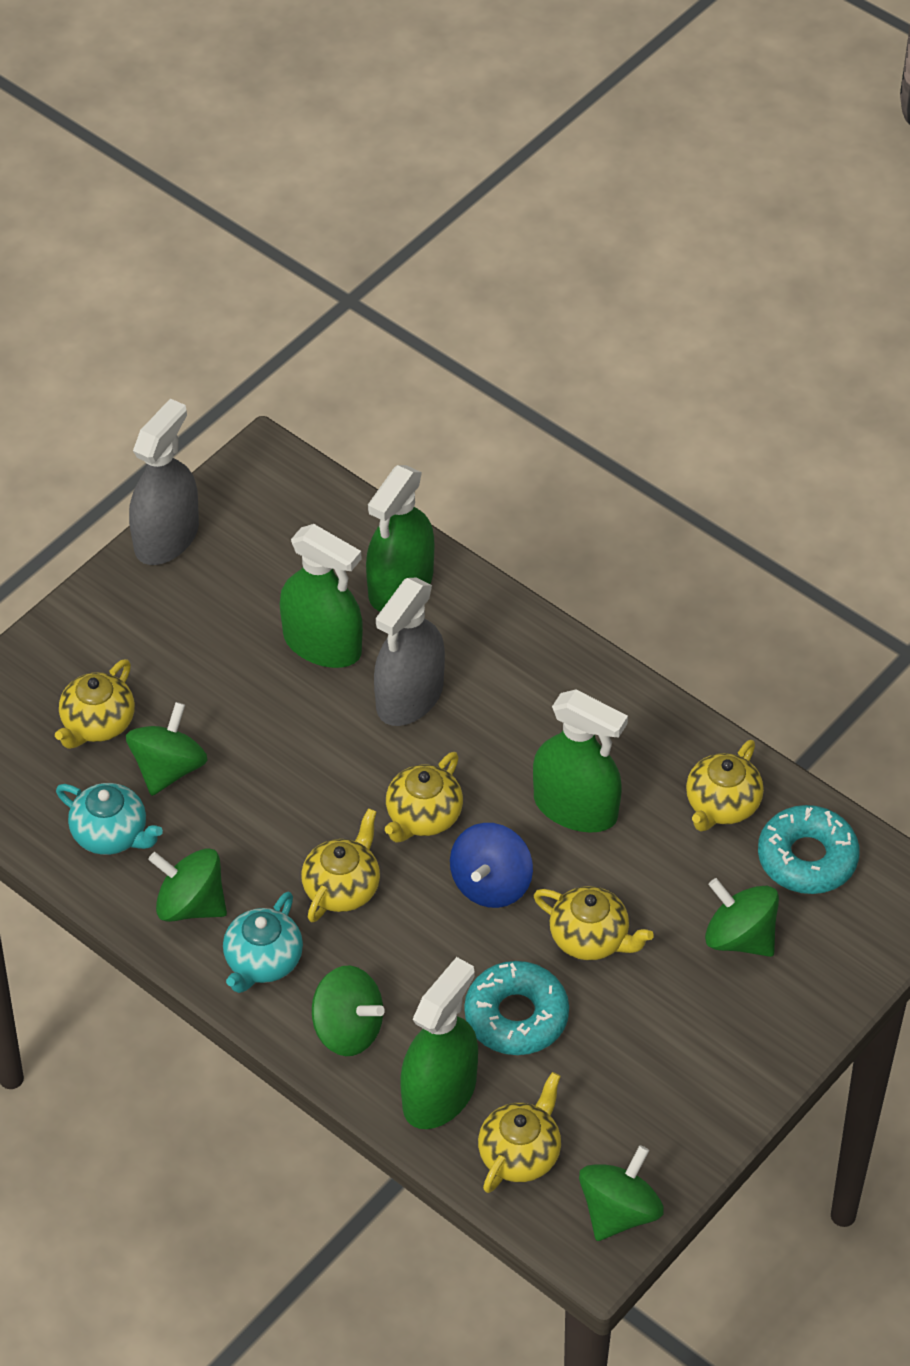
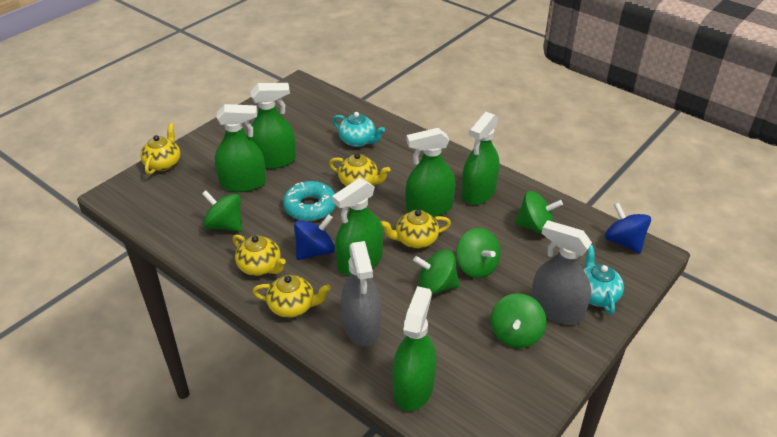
blue spinning top: [450,823,533,908] = 1 -> [294,214,335,260] [605,202,651,254] = 2
green spray bottle: [280,524,363,668] [366,465,434,612] [400,957,478,1129] [533,690,628,833] = 4 -> [214,104,266,192] [247,83,296,169] [332,178,383,275] [392,286,436,411] [405,128,455,217] [461,112,500,205] = 6
turquoise donut: [464,961,569,1055] [758,805,860,894] = 2 -> [283,181,336,221] = 1
yellow teapot: [55,659,135,749] [301,808,380,922] [385,752,463,843] [478,1072,561,1193] [533,886,654,960] [686,740,764,831] = 6 -> [140,123,180,175] [232,234,286,276] [253,275,331,318] [329,153,390,186] [381,210,451,249] = 5

